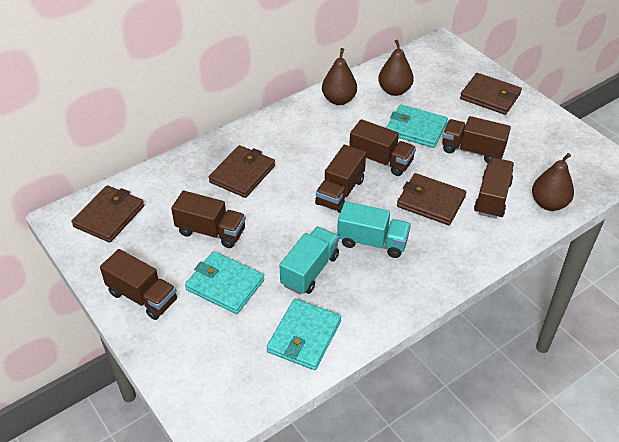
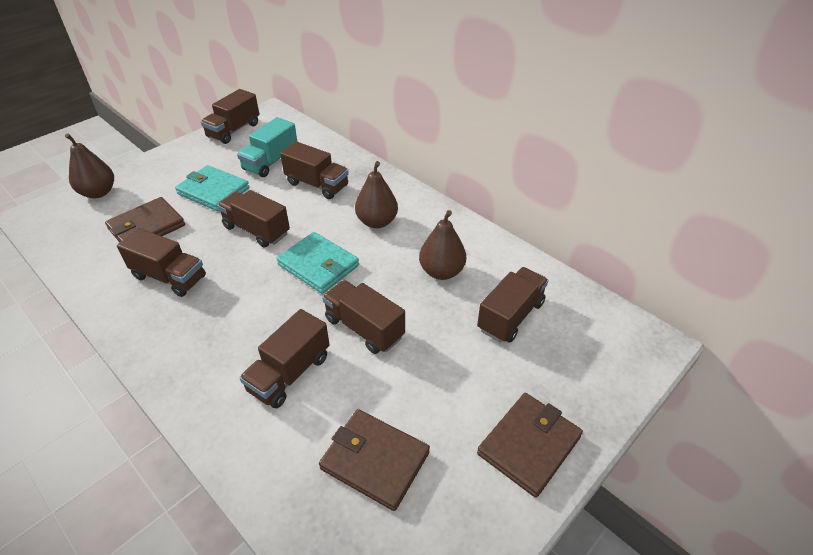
brown truck: [100,249,177,320] [171,191,246,248] [315,145,366,213] [349,119,416,176] [442,116,511,163] [474,157,514,219] = 6 -> [117,228,206,297] [201,89,260,144] [217,190,290,247] [239,309,330,408] [280,141,349,199] [322,280,405,354] [477,267,548,343] = 7
brown wallet: [71,185,144,243] [209,145,275,198] [397,173,466,225] [460,73,522,115] = 4 -> [105,197,185,242] [319,409,430,511] [477,393,583,498] = 3
turquoise truck: [279,227,339,295] [337,201,411,258] = 2 -> [237,117,297,177] = 1
turquoise wallet: [185,251,264,314] [266,299,341,370] [386,104,448,148] = 3 -> [175,165,249,211] [276,232,359,294] = 2

